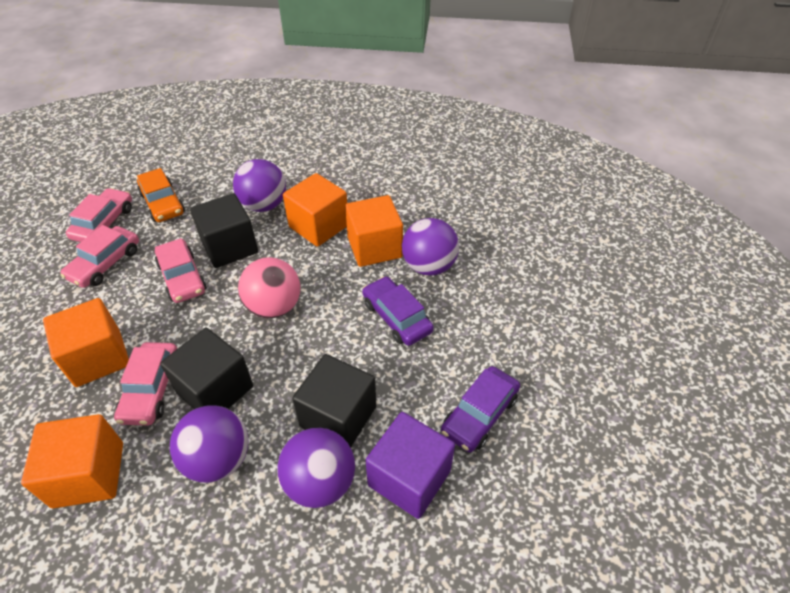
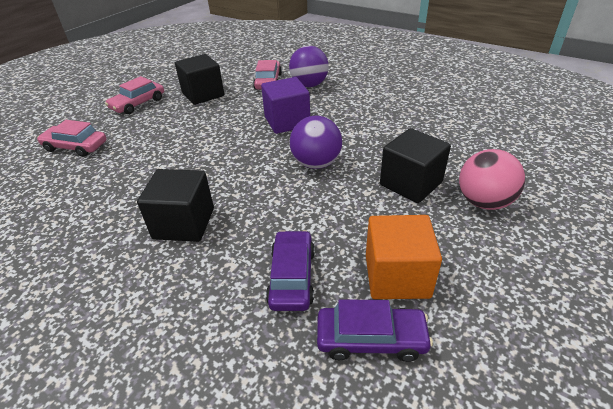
orange car: [137,168,185,222] = 1 -> none = 0
orange cube: [21,414,123,508] [43,298,129,387] [283,173,347,247] [345,195,403,267] = 4 -> [366,215,442,299] = 1
pink car: [60,225,139,288] [66,188,132,242] [114,342,178,426] [155,238,207,303] = 4 -> [37,120,107,157] [105,76,164,114] [253,60,282,90] = 3
purple ball: [170,405,249,483] [233,159,286,212] [277,428,355,508] [402,218,459,276] = 4 -> [289,46,329,87] [290,116,342,169] = 2

